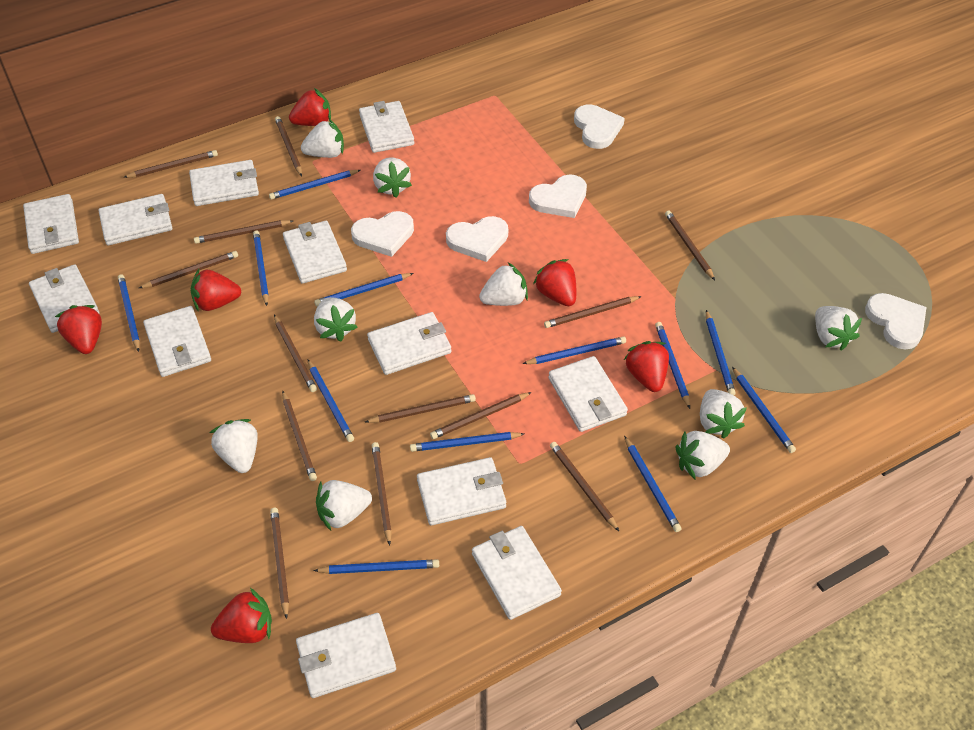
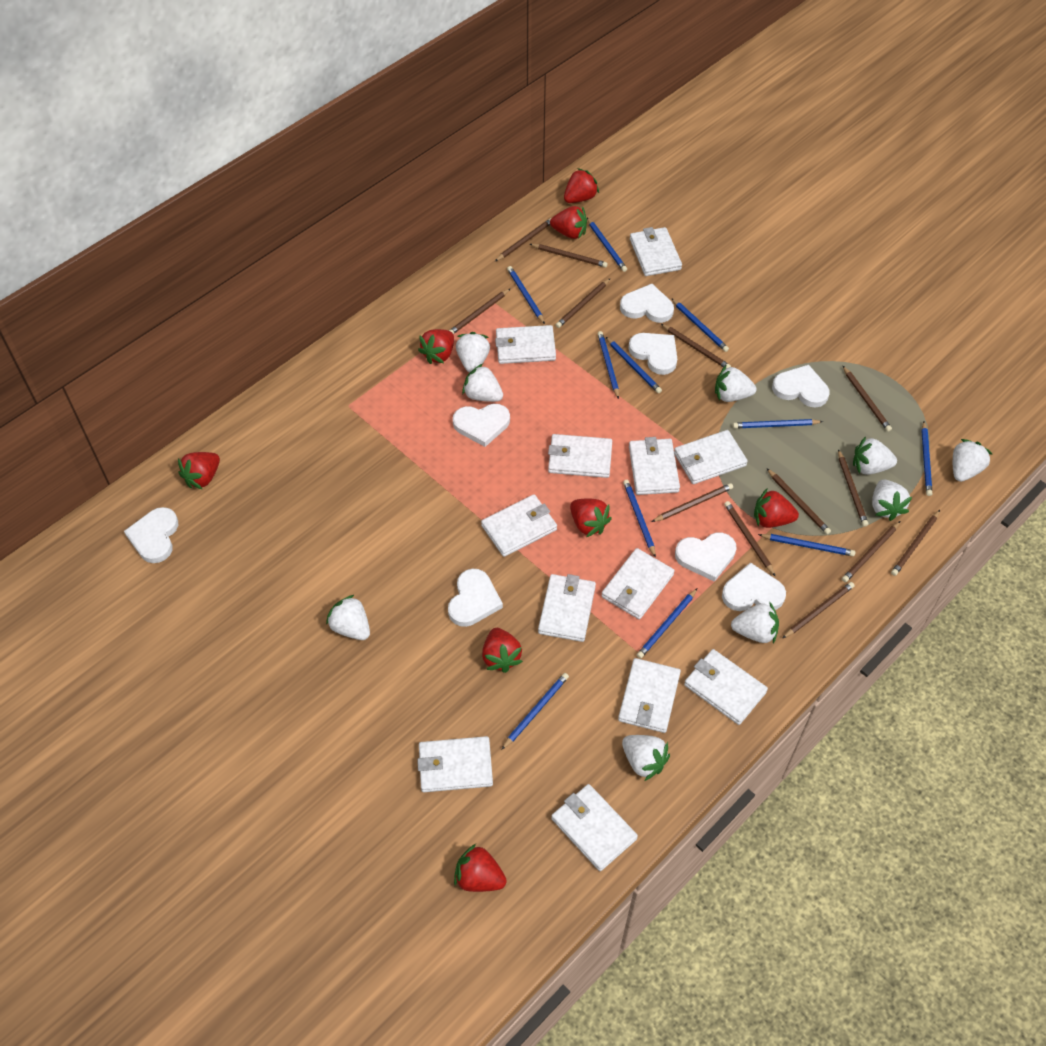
blue pencil: [118,274,140,352] [253,231,269,306] [269,170,361,200] [308,360,354,442] [313,559,439,574] [314,273,414,306] [410,432,524,452] [522,336,626,364] [624,436,681,532] [655,322,690,409] [706,310,736,395] [732,367,796,453] = 12 -> [501,673,569,750] [507,266,545,324] [587,218,627,272] [598,331,619,399] [606,337,662,393] [623,480,656,558] [637,589,697,659] [671,298,729,352] [733,419,823,428] [758,534,855,556] [921,421,932,496] = 11
red strawberry: [55,305,102,354] [191,269,241,311] [211,588,272,643] [289,88,331,126] [533,259,576,306] [624,341,669,392] = 6 -> [178,452,220,490] [418,329,454,364] [454,844,507,892] [482,628,523,673] [550,206,587,239] [564,168,599,203] [570,498,612,537] [754,488,799,528] = 8
white heart: [351,211,414,257] [446,216,508,262] [529,174,587,218] [574,104,625,149] [865,293,927,349] = 5 -> [124,507,178,563] [448,569,503,627] [453,404,510,447] [620,284,674,323] [628,333,677,375] [675,532,737,582] [722,562,786,611] [772,365,830,407] = 8

